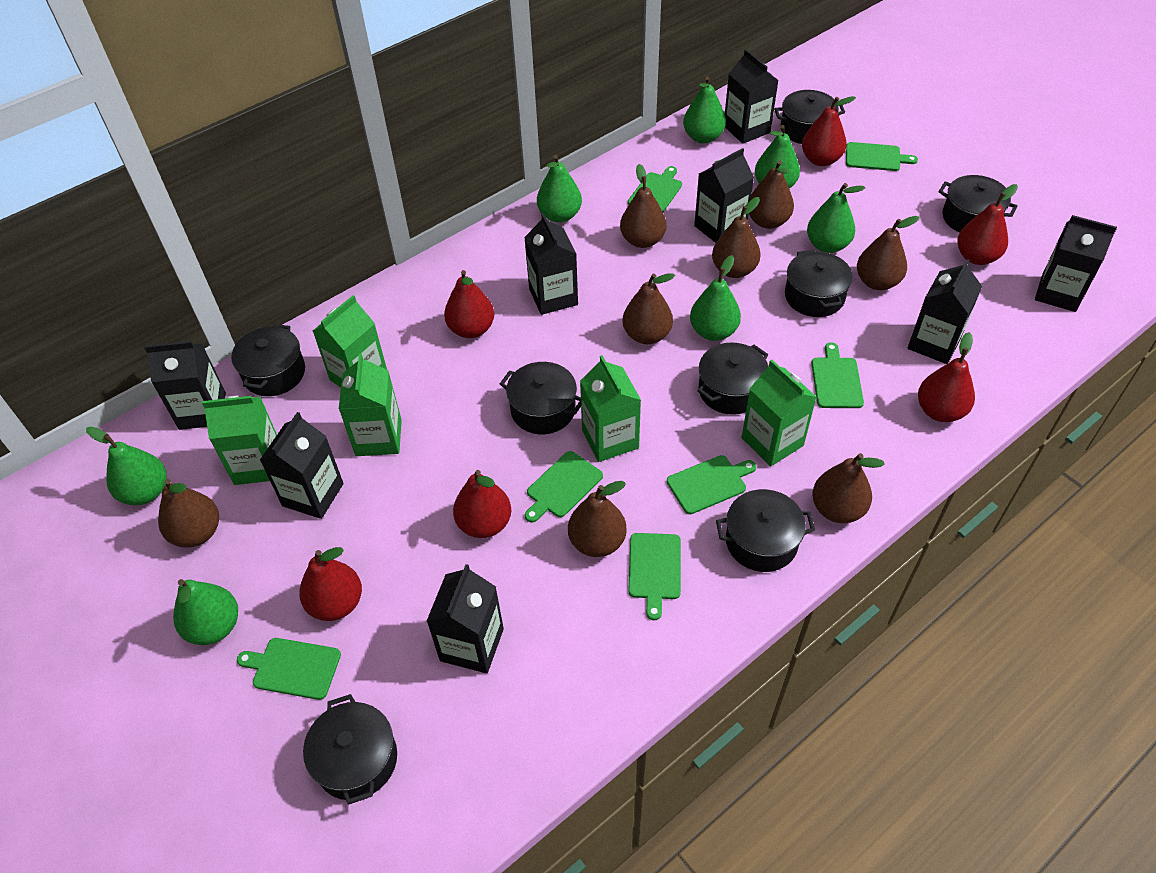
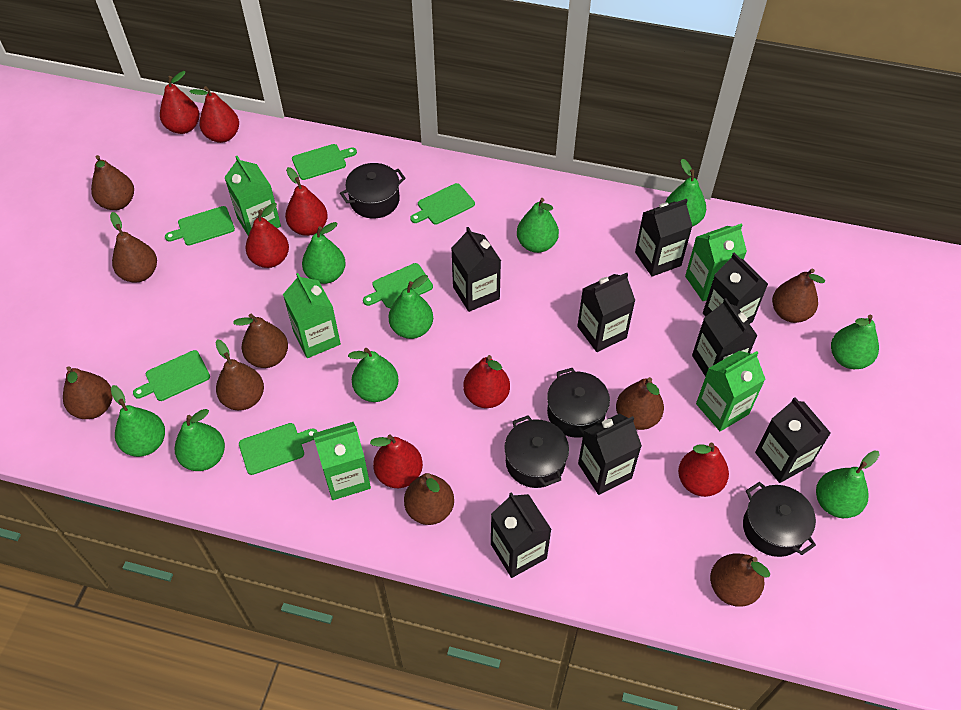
black pot: [231,324,305,396] [303,694,397,805] [500,362,581,434] [697,342,768,415] [716,489,815,572] [774,90,845,144] [785,249,853,317] [939,175,1018,233] = 8 -> [340,163,406,219] [504,415,569,488] [547,368,610,438] [743,482,816,557] = 4
brown pear: [158,479,219,547] [568,481,627,557] [620,164,667,248] [623,273,675,344] [712,197,761,278] [749,160,794,229] [812,453,885,523] [857,216,919,290] = 8 -> [63,366,113,419] [91,155,134,210] [110,212,157,283] [216,340,264,410] [233,314,288,368] [404,473,454,525] [616,377,664,430] [710,554,770,606] [772,269,825,323] = 9
green cutting board: [237,638,341,700] [525,451,603,523] [628,166,682,212] [628,533,681,620] [667,455,756,514] [811,342,864,408] [846,142,918,171] = 7 -> [133,350,210,401] [165,206,235,245] [239,423,318,475] [292,144,357,180] [363,263,433,308] [410,183,475,224] = 6
green pear: [86,427,167,505] [173,579,238,645] [537,155,582,222] [683,76,726,143] [690,255,741,341] [755,125,800,189] [807,183,865,253] = 7 -> [111,385,165,457] [175,409,225,471] [302,222,346,284] [348,348,399,402] [388,275,433,339] [517,198,559,253] [665,159,706,226] [816,450,879,518] [831,315,879,369] = 9
red pear: [299,547,362,621] [444,270,494,338] [453,470,511,538] [802,96,856,166] [918,332,975,422] [957,184,1018,265] = 6 -> [160,71,200,134] [190,86,239,143] [245,203,289,268] [285,167,328,236] [370,435,423,488] [463,355,510,408] [678,443,729,497] = 7

